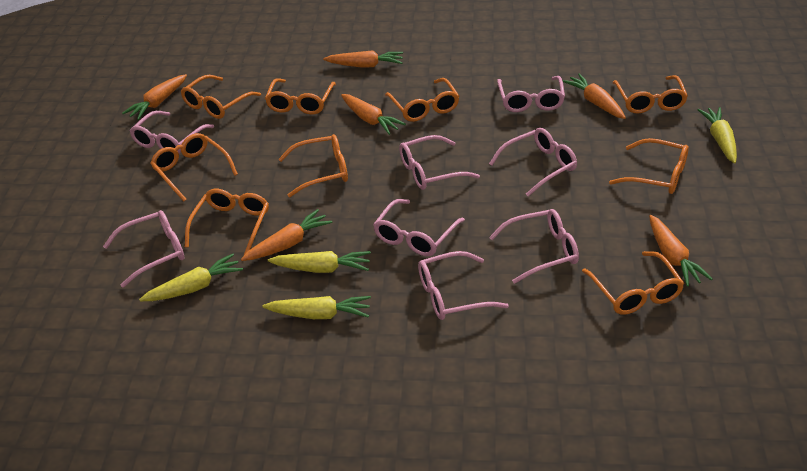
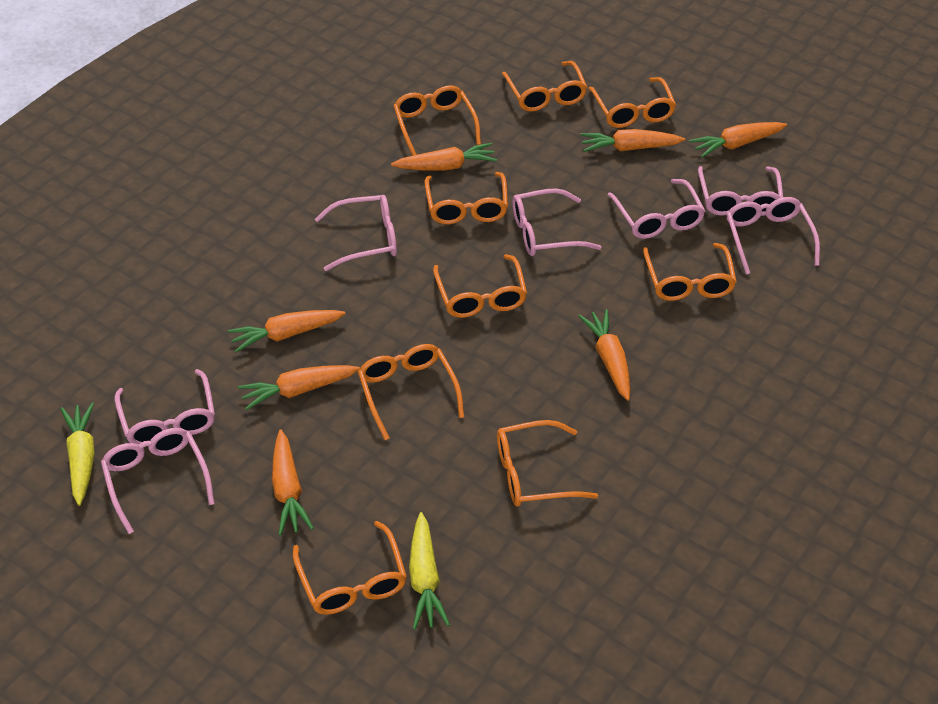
orange carrot: [122,74,187,120] [241,209,333,261] [323,50,403,68] [341,94,406,135] [562,74,626,119] [649,215,713,287] = 6 -> [228,310,346,353] [238,365,360,410] [272,429,314,536] [391,143,497,171] [578,309,630,401] [580,129,685,152] [689,122,787,158] = 7
pink glasses: [103,210,184,288] [130,111,214,154] [373,199,465,256] [399,135,480,190] [418,251,509,320] [489,128,577,197] [489,209,579,284] [497,76,565,112] = 8 -> [101,428,215,534] [115,369,215,447] [315,195,397,271] [512,188,601,256] [608,179,705,239] [698,166,783,216] [726,197,820,275] = 7
yellow carrot: [139,254,243,301] [262,296,371,319] [268,251,371,273] [697,107,737,164] = 4 -> [61,403,95,506] [409,512,450,629] = 2

